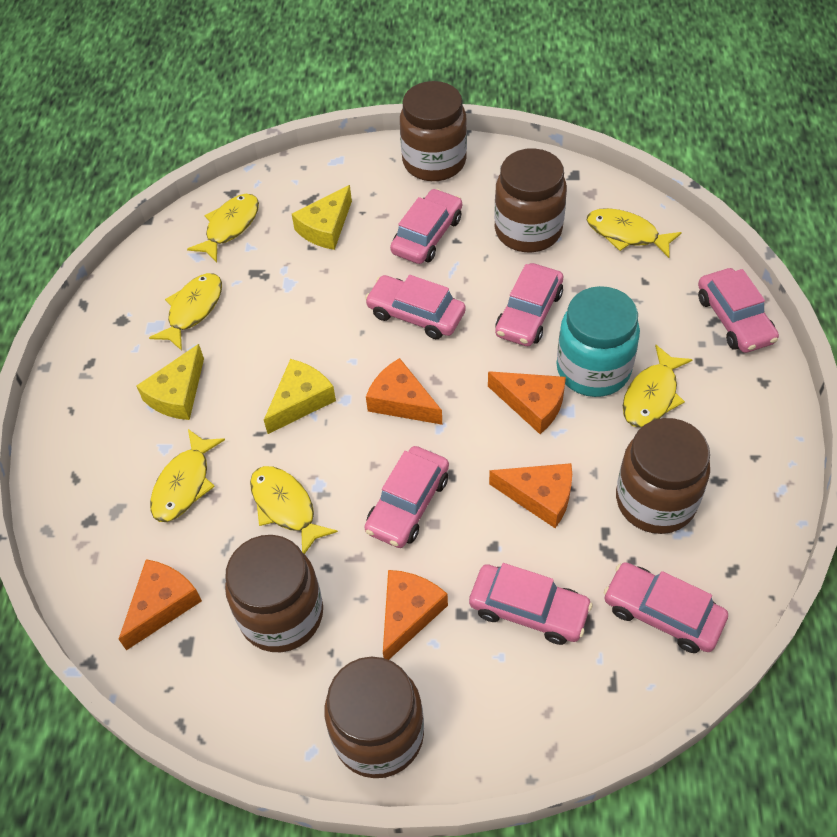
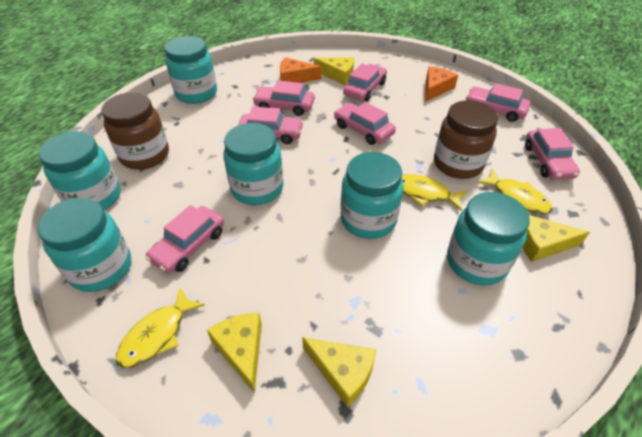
brown jar: [225,535,323,652] [324,657,424,778] [400,81,467,181] [494,148,567,252] [616,418,710,534] = 5 -> [101,92,169,170] [434,100,498,179] = 2
orange cheese: [119,559,202,650] [366,358,442,425] [383,570,448,660] [488,371,566,434] [489,463,572,528] = 5 -> [280,57,322,83] [425,66,458,102] = 2
turquoise jar: [557,286,640,397] = 1 -> [38,198,131,292] [39,131,121,210] [165,36,217,104] [224,123,283,205] [340,152,403,239] [447,192,530,285] = 6
yellow cheese: [136,344,204,420] [264,359,336,434] [292,185,352,250] = 3 -> [207,313,262,393] [302,337,376,407] [314,57,354,85] [523,215,590,262] = 4
yellow fish: [149,273,222,351] [150,429,225,522] [187,194,259,262] [250,466,338,554] [587,208,682,258] [623,345,693,428] = 6 -> [116,288,205,368] [402,174,467,211] [477,169,553,214] = 3

